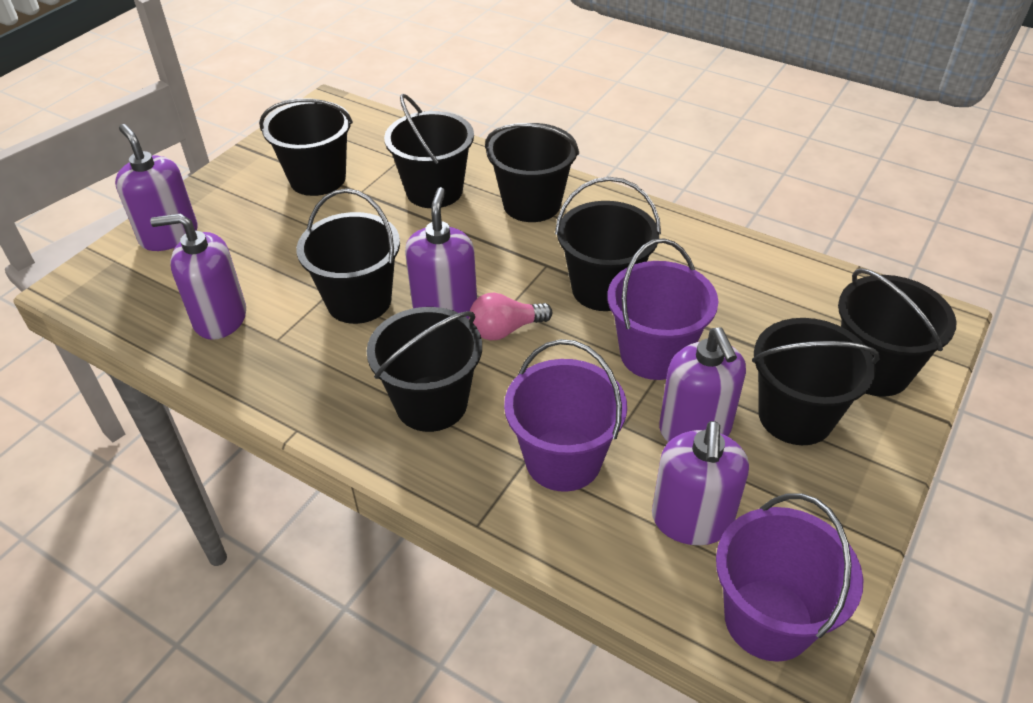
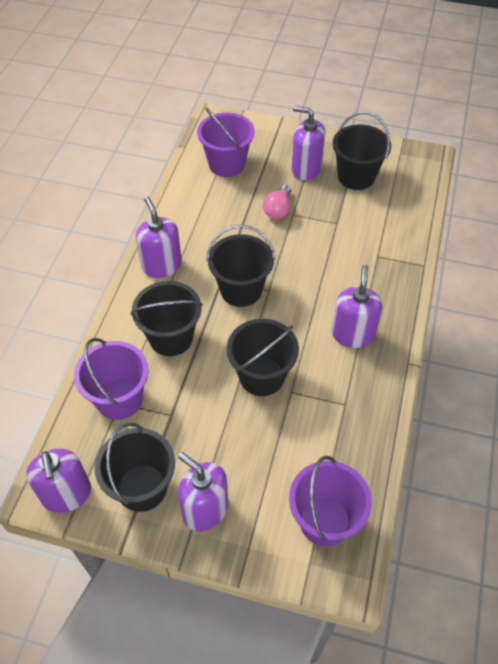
black bucket: [259,98,353,196] [297,189,400,324] [367,307,482,432] [384,94,474,208] [485,123,579,222] [555,177,661,311] [752,318,879,445] [838,268,957,397] = 8 -> [94,423,175,512] [131,281,203,356] [207,225,275,307] [227,319,299,396] [333,112,391,190] = 5

